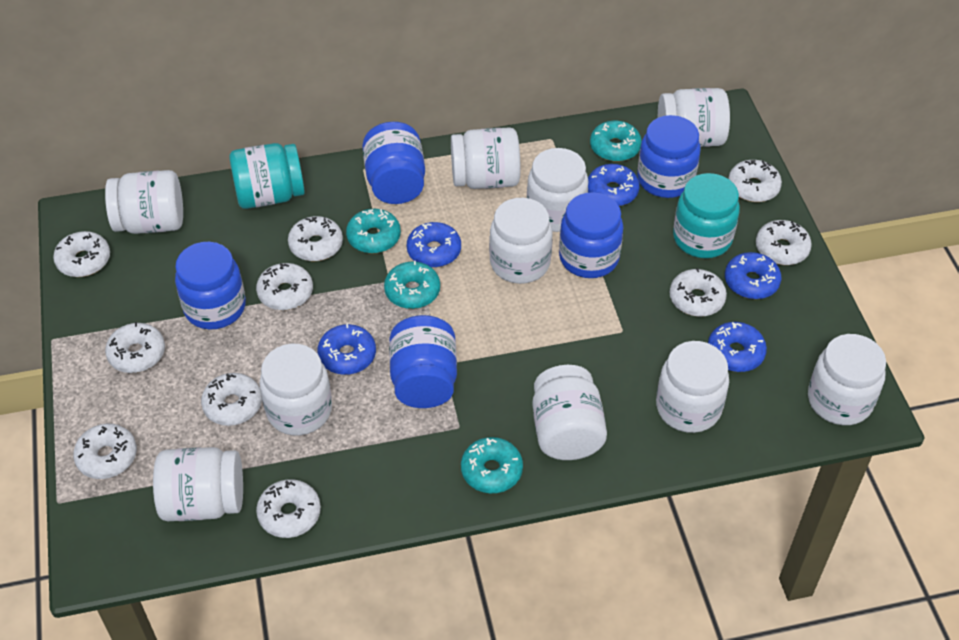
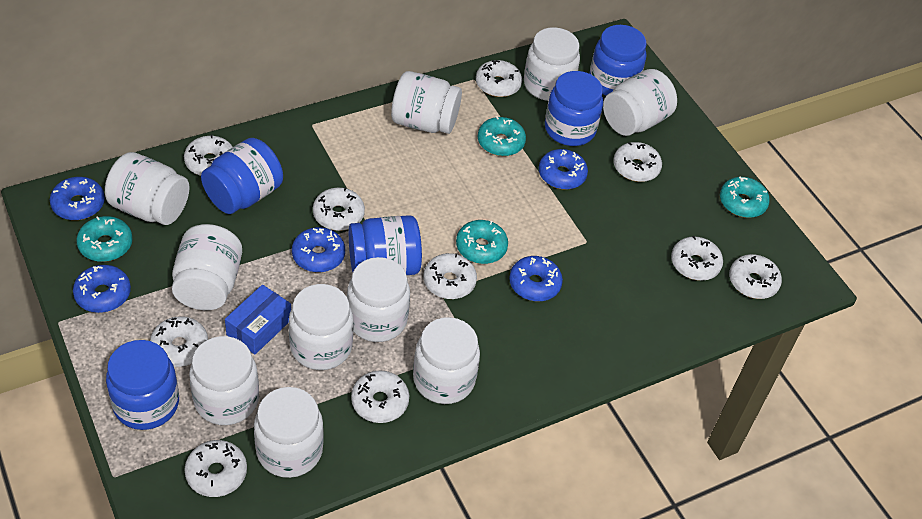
blue box: none = 0 -> [225,285,291,355] = 1
turquoise jar: [229,143,305,209] [673,173,740,258] = 2 -> none = 0

